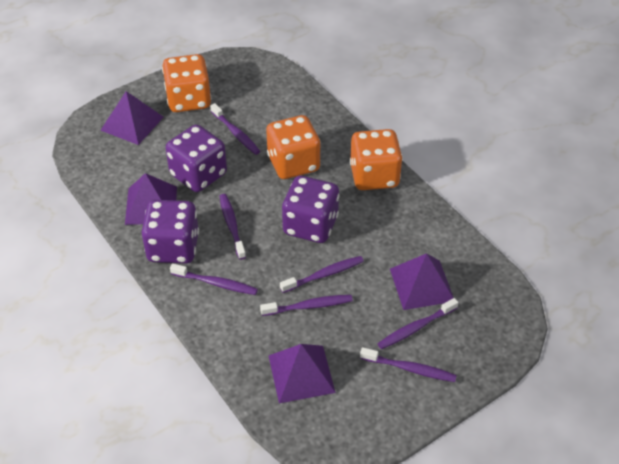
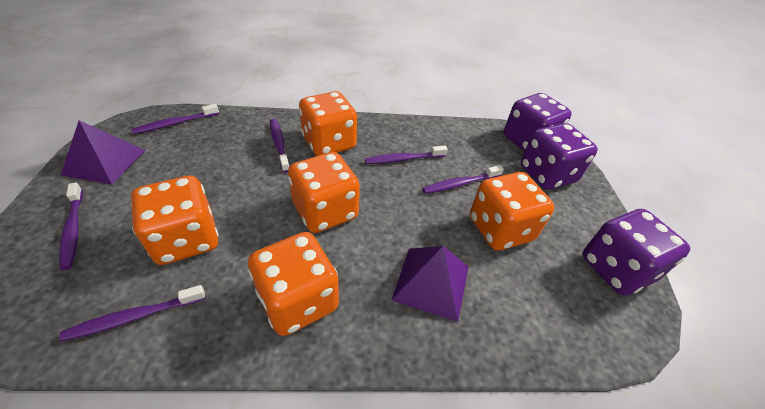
orange dice: [162,54,211,112] [266,115,321,179] [350,129,403,190] = 3 -> [131,176,219,265] [248,232,339,336] [288,152,360,233] [299,91,357,156] [470,172,555,251] = 5
purple pyramid: [100,91,164,145] [125,173,177,225] [269,344,336,403] [390,253,454,310] = 4 -> [61,120,146,185] [392,246,469,322] = 2
purple toothbrush: [170,263,258,295] [210,103,260,155] [220,194,246,260] [260,295,353,316] [280,256,364,293] [360,347,457,382] [377,298,459,349] = 7 -> [59,182,83,270] [59,285,205,342] [131,104,219,134] [270,119,289,173] [365,146,448,164] [422,165,504,194] = 6

